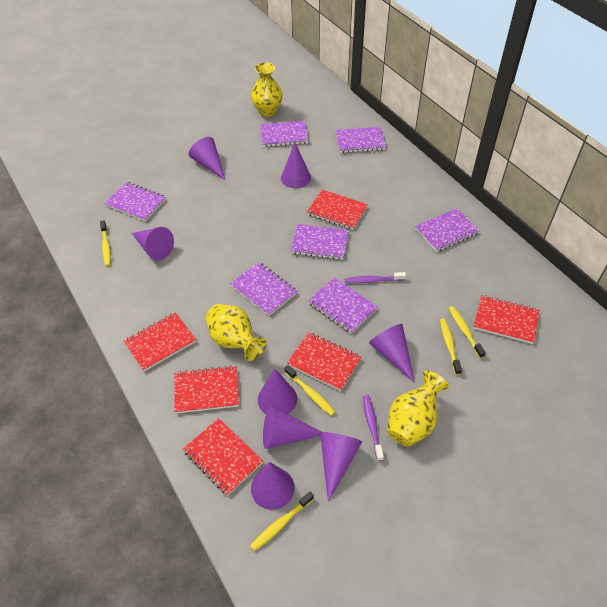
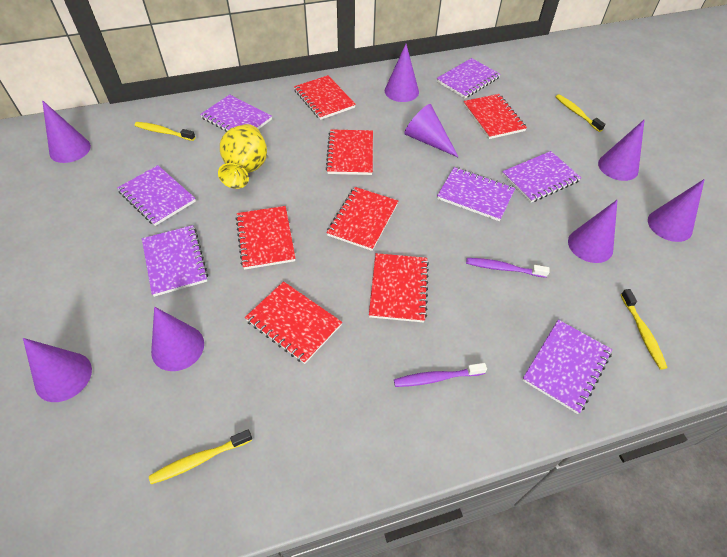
red notebook: [124,312,196,371] [174,365,239,413] [183,418,263,496] [287,332,361,391] [307,190,368,230] [474,295,539,344] = 6 -> [236,206,296,270] [245,281,342,364] [294,75,356,120] [325,129,373,175] [326,187,398,251] [369,253,429,323] [463,94,527,139] = 7
yellow toothbrush: [100,220,111,266] [250,492,314,551] [284,365,335,416] [440,318,462,375] [449,306,486,358] = 5 -> [134,122,195,141] [149,430,252,484] [556,94,605,132] [621,289,668,370] = 4
yellow vase: [205,304,266,361] [251,62,283,117] [387,371,449,447] = 3 -> [218,124,267,189] = 1

